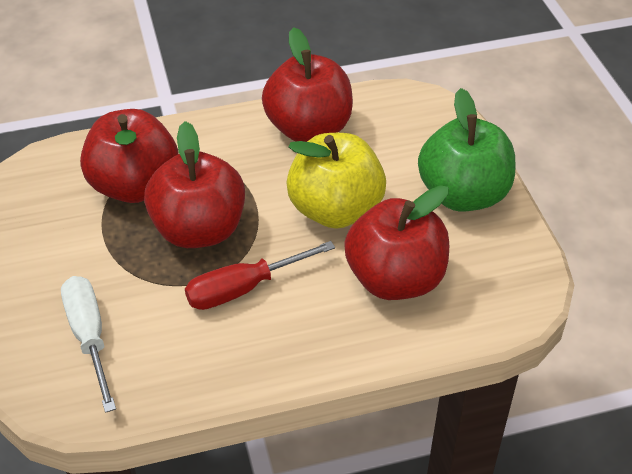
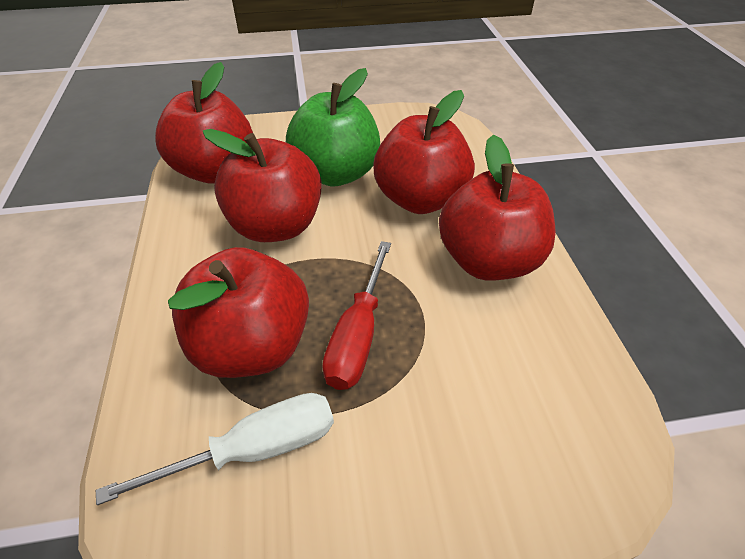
red apple: [80,109,178,203] [144,121,245,248] [262,27,353,142] [344,185,449,300] = 4 -> [155,62,253,183] [168,247,309,378] [203,129,322,242] [374,90,475,214] [439,135,556,281] = 5
yellow apple: [286,133,386,229] = 1 -> none = 0

